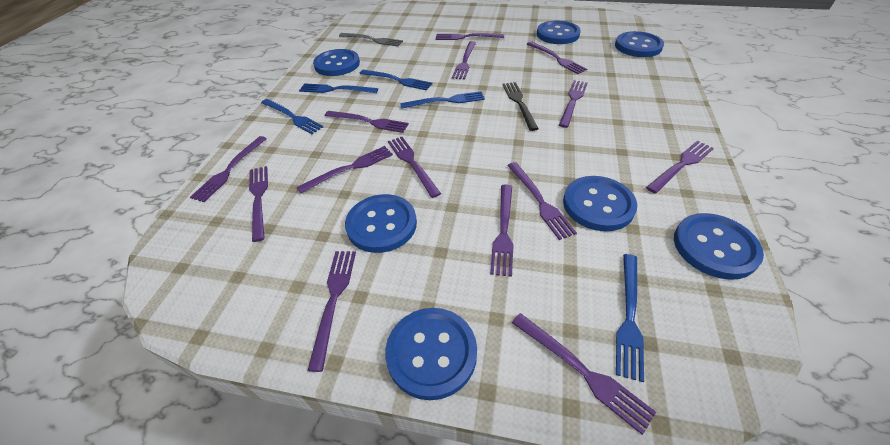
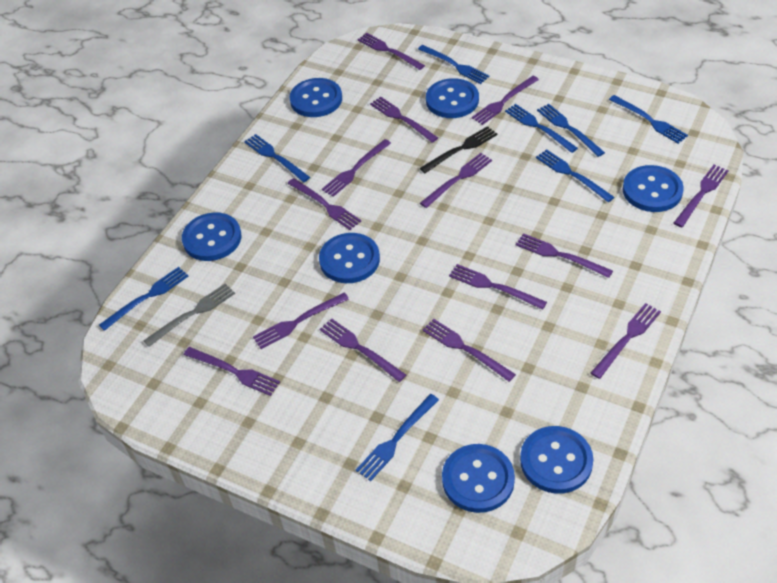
blue fork: [261,99,323,134] [299,83,378,93] [359,70,432,90] [400,91,485,109] [616,254,644,382] = 5 -> [99,267,189,331] [244,134,310,182] [356,394,439,481] [418,45,489,84] [505,104,578,153] [536,149,615,202] [537,104,605,157] [609,95,688,144] = 8

